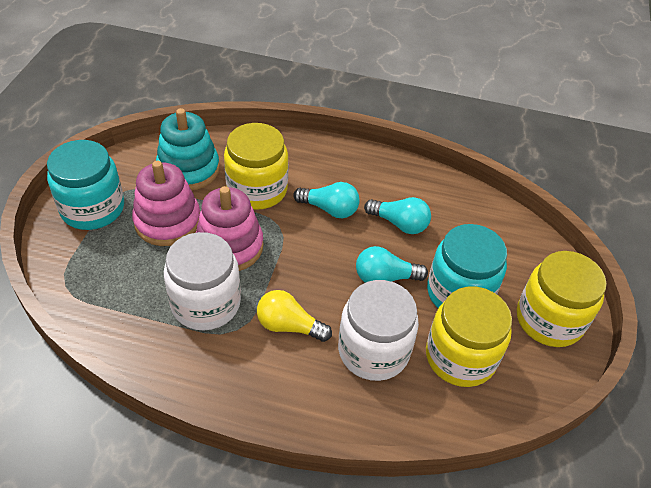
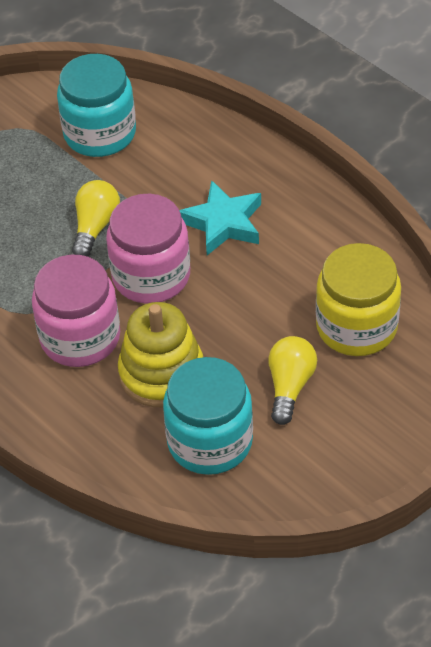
pink jar: none = 0 -> [32,255,120,367] [106,194,190,303] = 2
pink stacking toy: [132,161,200,246] [196,186,264,271] = 2 -> none = 0
turquoise light bulb: [293,182,360,218] [356,246,428,283] [364,197,431,234] = 3 -> none = 0
turquoise stacking toy: [156,108,220,191] = 1 -> none = 0
turquoise star: none = 0 -> [179,180,261,255] = 1
white jar: [164,232,241,330] [338,280,419,381] = 2 -> none = 0
yellow jar: [224,123,288,210] [426,286,512,387] [517,251,607,347] = 3 -> [316,243,401,356] = 1
yellow light bulb: [257,290,332,342] = 1 -> [72,180,120,257] [268,336,317,425] = 2
yellow stacking toy: none = 0 -> [118,302,203,407] = 1

